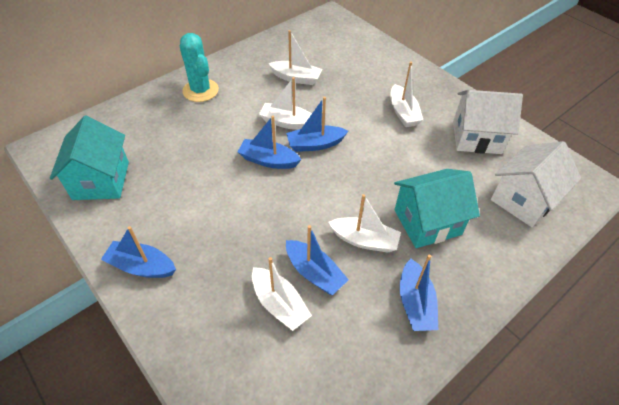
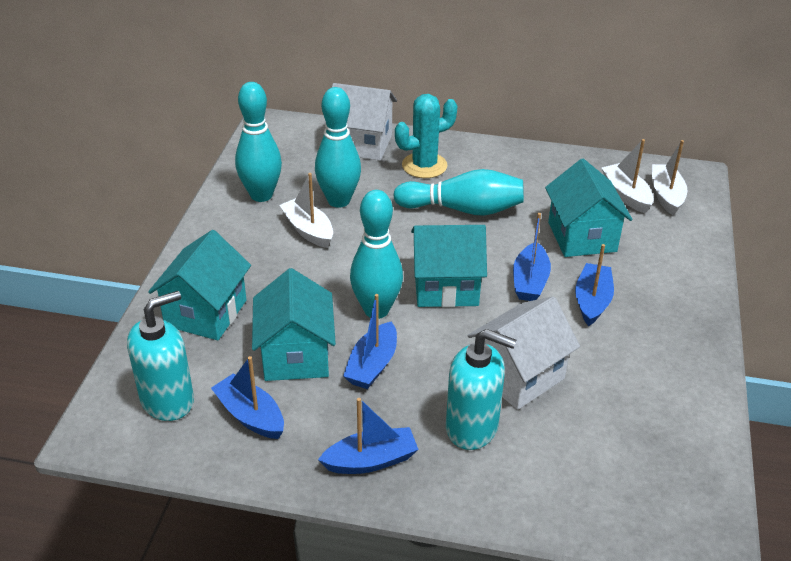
turquoise bowling pin: none = 0 -> [235,82,282,202] [315,87,361,208] [350,190,403,319] [393,169,524,216] = 4
turquoise house: [50,116,129,200] [394,169,480,248] = 2 -> [148,230,251,340] [252,268,336,381] [411,225,487,308] [545,158,633,257] = 4
turquoise soap dispenser: none = 0 -> [127,291,194,421] [446,329,516,450] = 2
white boat: [252,257,312,331] [259,77,312,130] [268,30,322,85] [328,194,401,253] [390,62,423,127] = 5 -> [280,173,333,248] [602,139,654,213] [652,140,687,215] = 3

